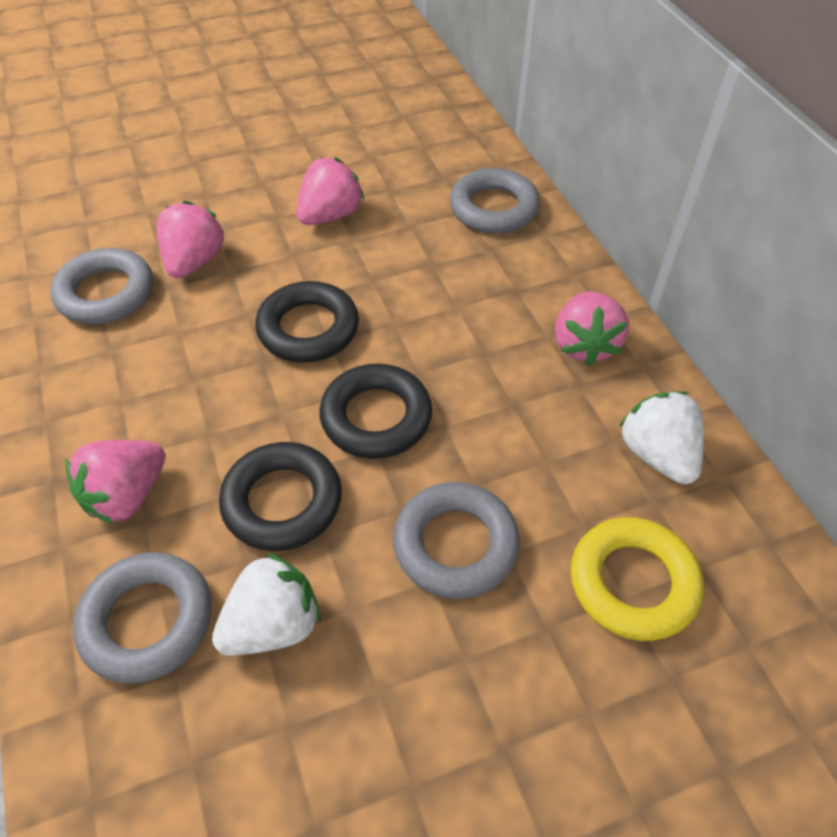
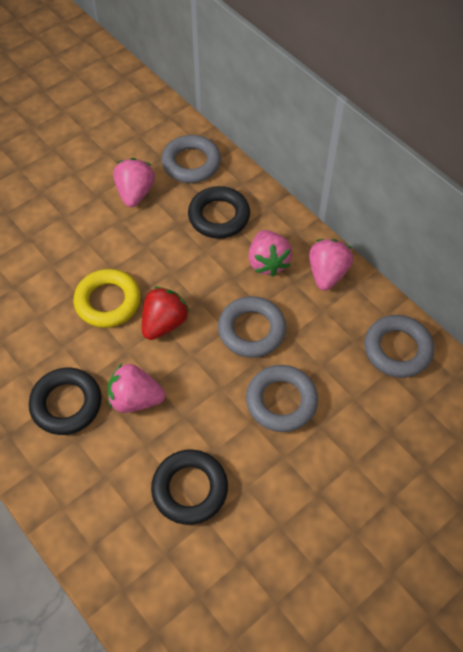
red strawberry: none = 0 -> [142,287,190,340] = 1
white strawberry: [212,553,321,656] [619,391,704,484] = 2 -> none = 0

